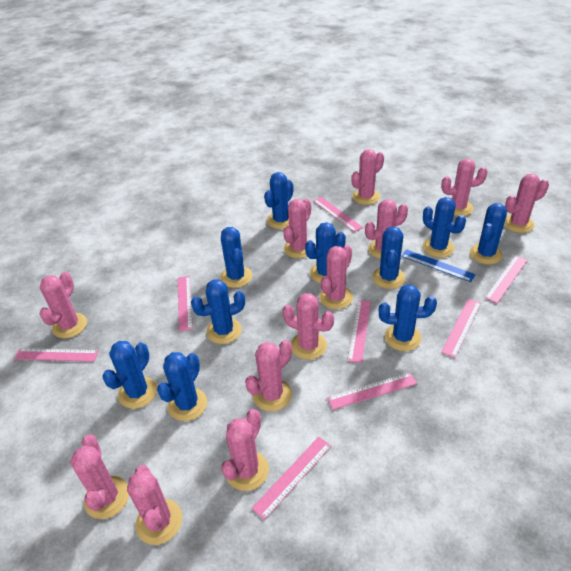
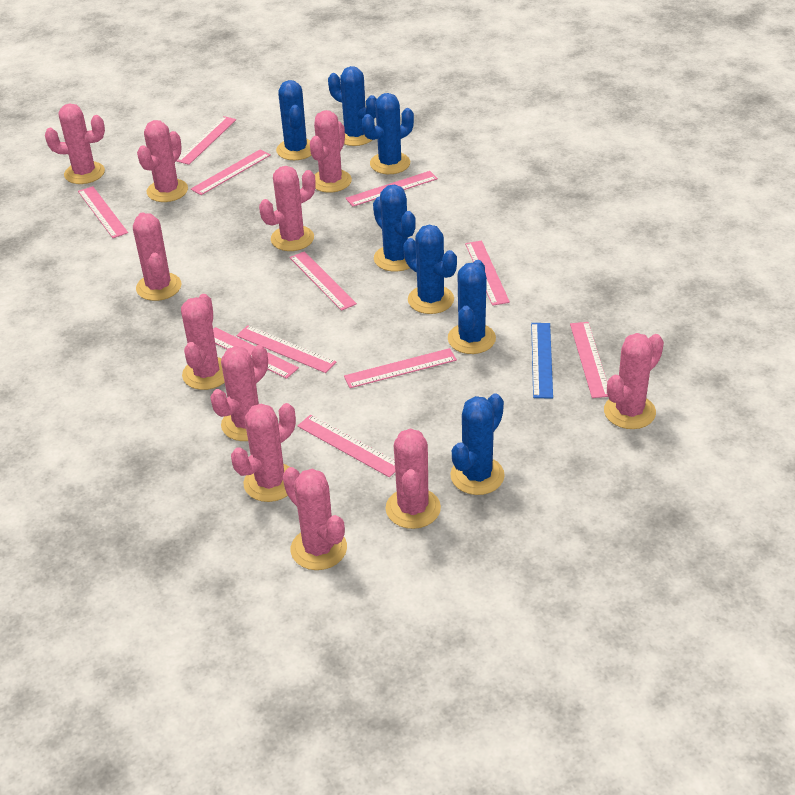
blue cactus: [102,341,157,409] [157,352,207,421] [191,279,245,344] [220,227,252,288] [264,172,293,229] [305,222,346,283] [372,226,405,289] [379,284,437,351] [423,197,466,258] [470,203,507,265] = 10 -> [276,80,311,160] [328,66,377,146] [362,93,414,174] [373,185,416,272] [403,225,457,314] [448,260,496,354] [450,394,505,495] = 7
pink cactus: [39,272,87,338] [70,434,129,519] [127,465,182,545] [221,409,269,491] [245,340,292,411] [282,293,334,360] [283,199,311,258] [319,245,353,310] [351,149,384,205] [365,199,408,259] [441,159,488,216] [504,174,549,233] = 12 -> [45,103,105,184] [133,212,181,301] [137,120,188,202] [181,294,225,390] [210,345,268,441] [231,403,296,502] [259,166,316,251] [283,467,347,570] [310,110,352,193] [386,429,441,529] [604,333,664,429] = 11
pink ruler: [14,348,99,362] [178,276,193,332] [252,437,331,520] [313,197,363,232] [327,372,417,410] [347,300,371,363] [441,298,481,358] [485,255,527,303] = 8 -> [78,186,128,238] [176,116,236,165] [191,149,271,195] [213,327,299,379] [237,325,336,373] [290,251,357,311] [297,415,395,477] [344,348,457,388] [345,171,438,207] [465,241,510,306] [570,322,608,398] = 11

